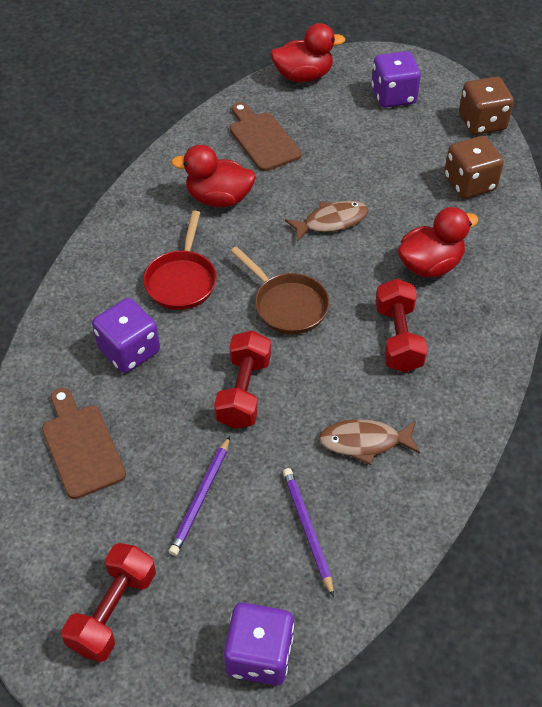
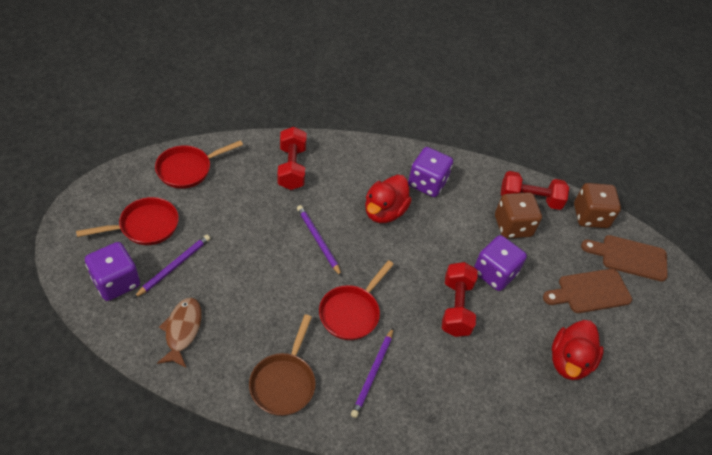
brown fish: [285,201,369,242] [319,419,420,465] = 2 -> [157,298,202,368] = 1
purple pencil: [169,436,230,556] [283,468,334,597] = 2 -> [134,235,210,298] [297,205,342,277] [351,328,393,418] = 3
red duck: [171,145,256,207] [270,23,345,82] [398,207,478,278] = 3 -> [365,175,412,223] [552,320,604,380] = 2
red pan: [143,210,217,310] = 1 -> [76,197,179,245] [155,140,243,189] [319,260,394,340] = 3

